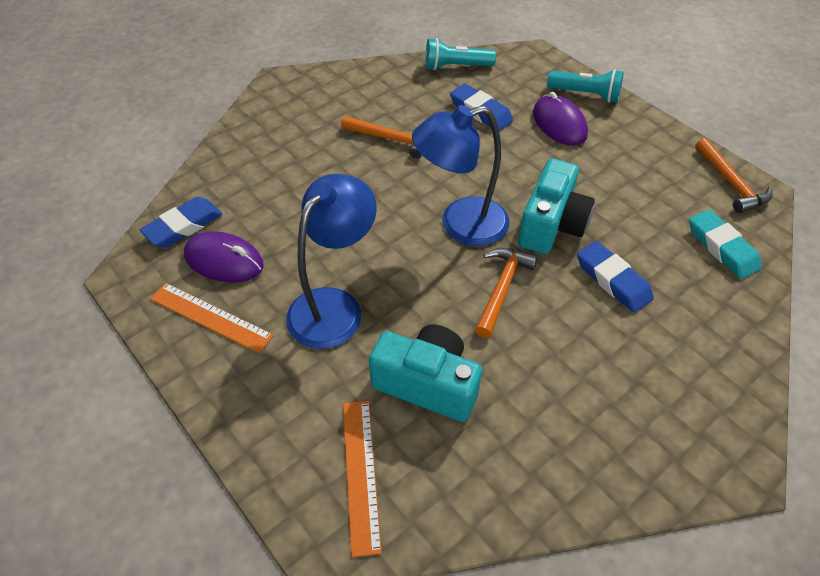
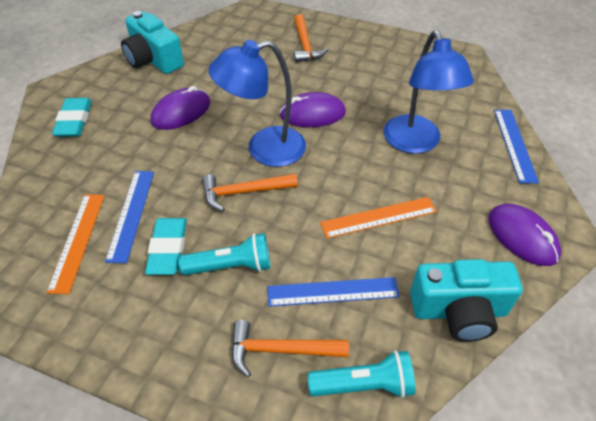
blue eraser: [140,197,223,248] [450,84,513,131] [577,241,654,313] = 3 -> none = 0
blue ruler: none = 0 -> [105,171,154,263] [267,277,400,307] [494,110,539,183] = 3
purple mouse: [184,231,264,283] [533,92,588,146] = 2 -> [151,86,210,130] [279,92,346,127] [488,204,561,266] = 3
turquoise eraser: [689,209,762,279] = 1 -> [52,98,92,137] [145,218,187,275] = 2

